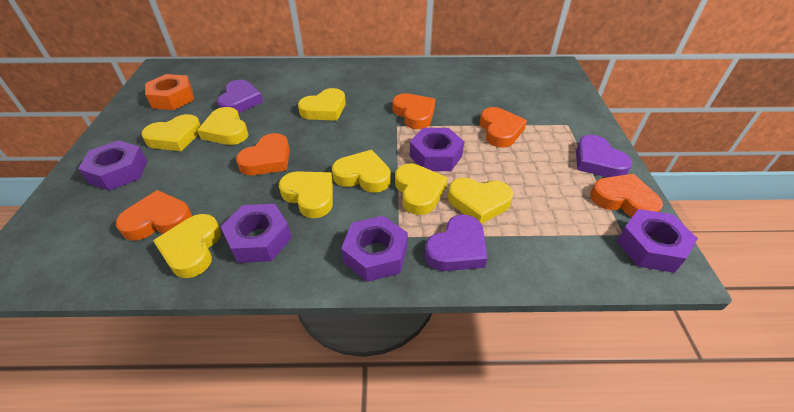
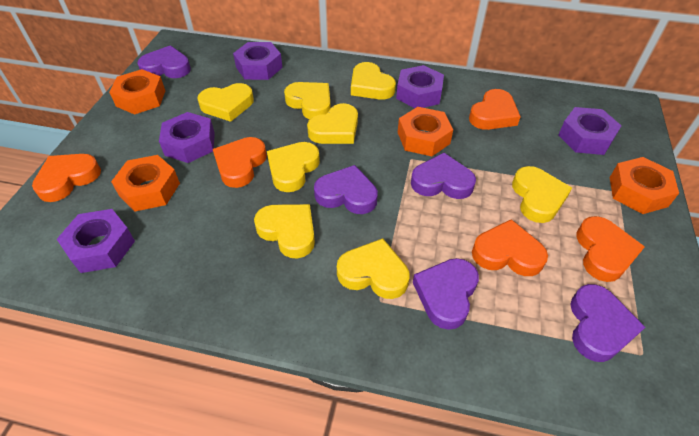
orange nut: [145,74,194,110] = 1 -> [109,69,166,115] [111,155,180,211] [398,107,453,156] [610,157,679,214] = 4
purple heart: [217,80,263,113] [425,214,487,271] [576,135,632,177] = 3 -> [137,46,191,78] [314,165,378,214] [411,153,476,199] [413,258,479,330] [570,284,645,362] = 5

